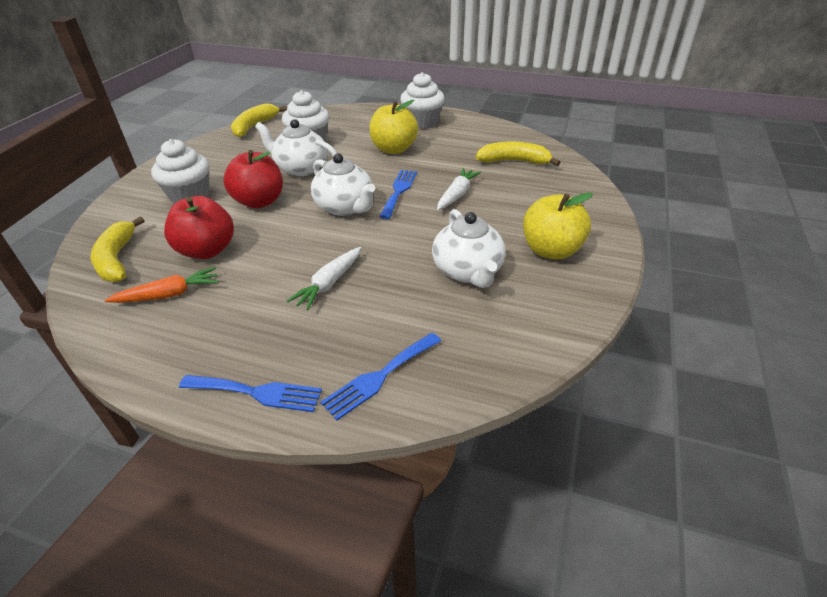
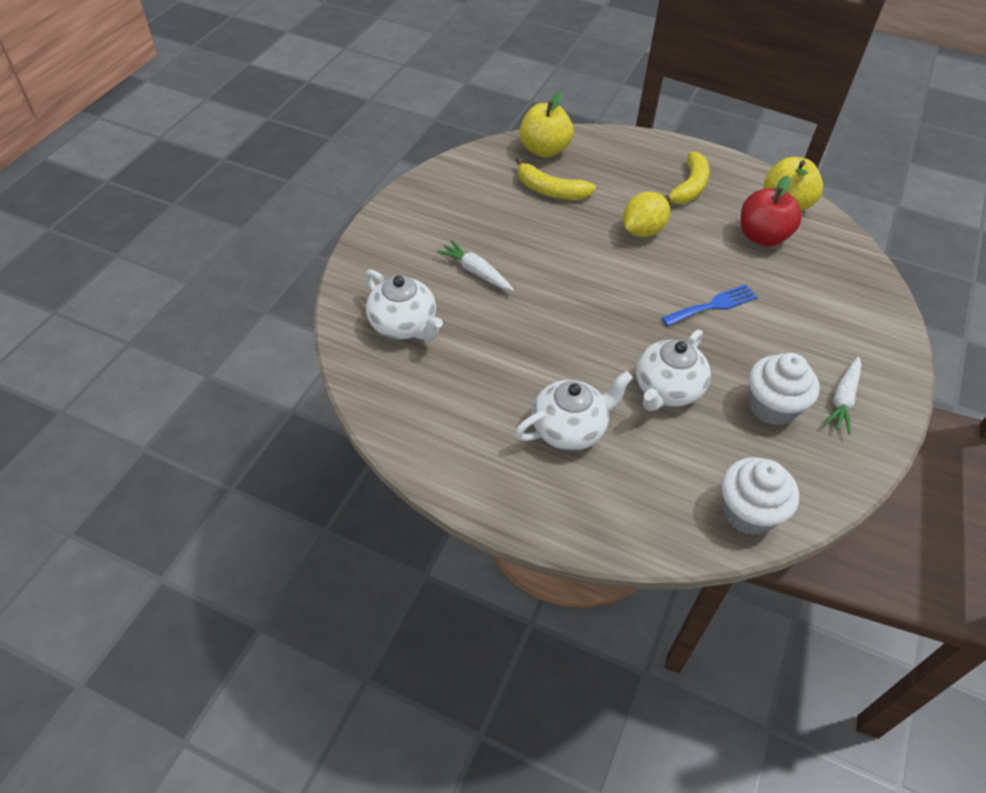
blue fork: [179,375,322,412] [321,333,441,420] [379,170,417,219] = 3 -> [662,284,758,326] = 1
orange carrot: [104,267,219,303] = 1 -> none = 0
red apple: [164,196,234,259] [223,150,283,209] = 2 -> [741,176,802,246] = 1
white cupcake: [151,139,209,204] [282,90,329,141] [400,72,445,129] = 3 -> [721,457,799,535] [749,353,820,426] = 2
yellow banana: [90,217,144,282] [231,103,287,138] [476,142,561,166] = 3 -> [516,157,596,200] [664,152,710,204] = 2
yellow lemon: none = 0 -> [623,191,670,237] = 1

